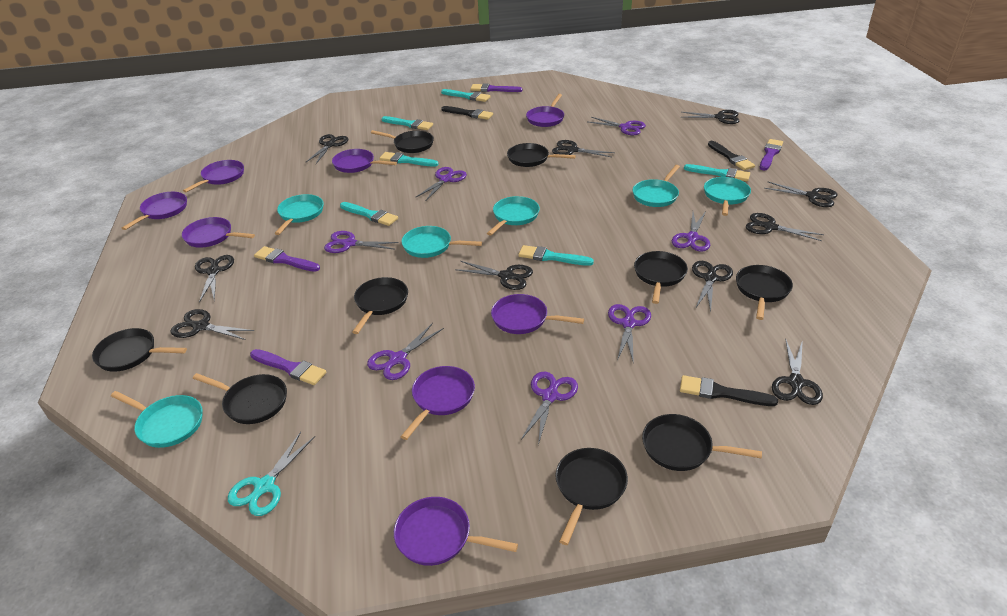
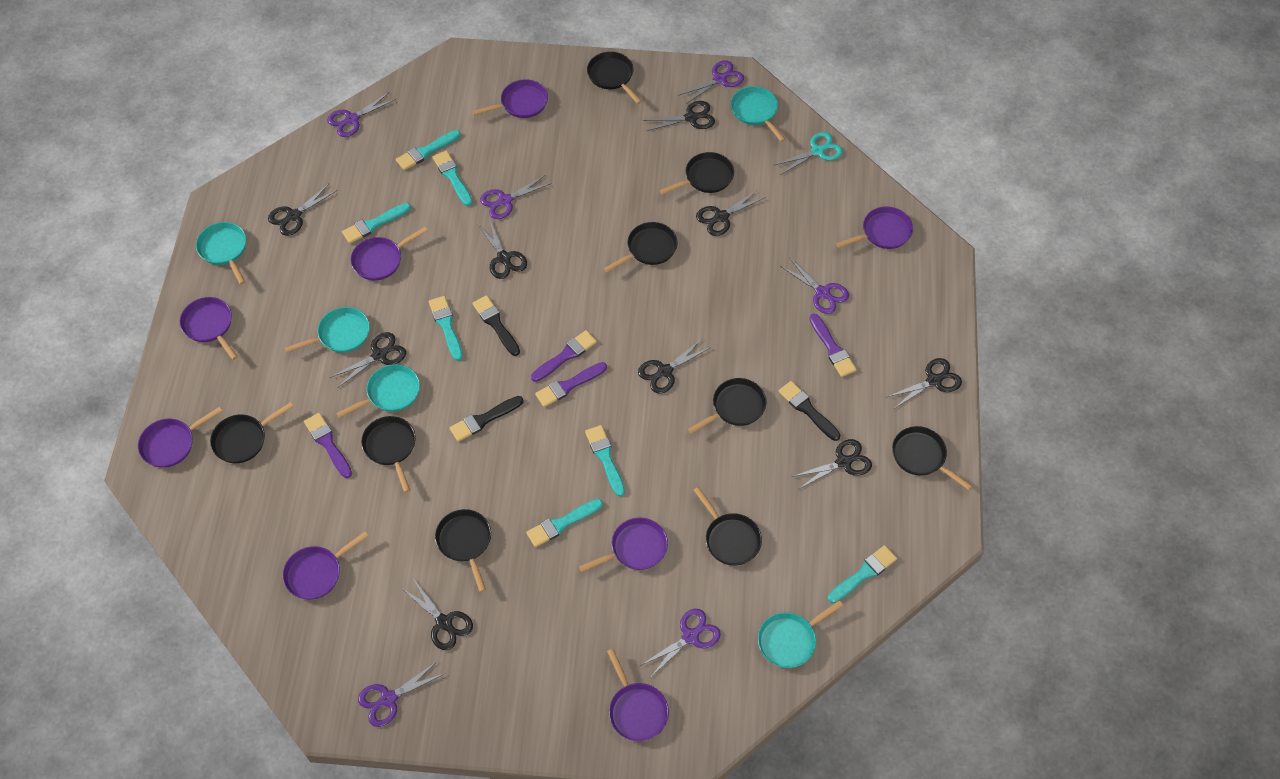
black scissors: [170,309,254,340] [195,255,234,303] [306,134,348,164] [455,261,533,290] [552,140,615,157] [681,110,739,124] [692,261,733,312] [746,213,824,241] [764,181,837,207] [772,338,823,405] = 10 -> [268,184,337,236] [330,332,406,387] [403,578,473,650] [477,218,527,279] [638,339,711,394] [643,101,715,131] [696,189,766,236] [791,439,872,489] [887,358,962,408] = 9
purple scissors: [324,231,399,253] [367,323,444,380] [416,167,467,200] [521,372,578,445] [589,117,646,135] [608,304,651,364] [672,212,710,252] = 7 -> [327,92,396,137] [358,661,445,727] [480,175,552,219] [640,609,721,678] [678,60,744,104] [780,258,849,314] = 6
turquoise brush: [340,202,398,226] [379,152,439,167] [381,116,433,130] [441,89,491,102] [518,245,594,266] [684,164,750,181] = 6 -> [342,203,411,244] [396,130,461,170] [429,296,463,361] [433,151,472,206] [526,499,603,547] [585,425,625,496] [828,545,897,603] = 7
turquoise pan: [111,391,203,448] [274,194,324,235] [401,226,482,258] [487,196,540,236] [633,165,680,207] [704,177,751,216] = 6 -> [196,222,246,285] [285,307,370,353] [336,364,420,418] [731,86,786,142] [758,600,843,668] = 5

